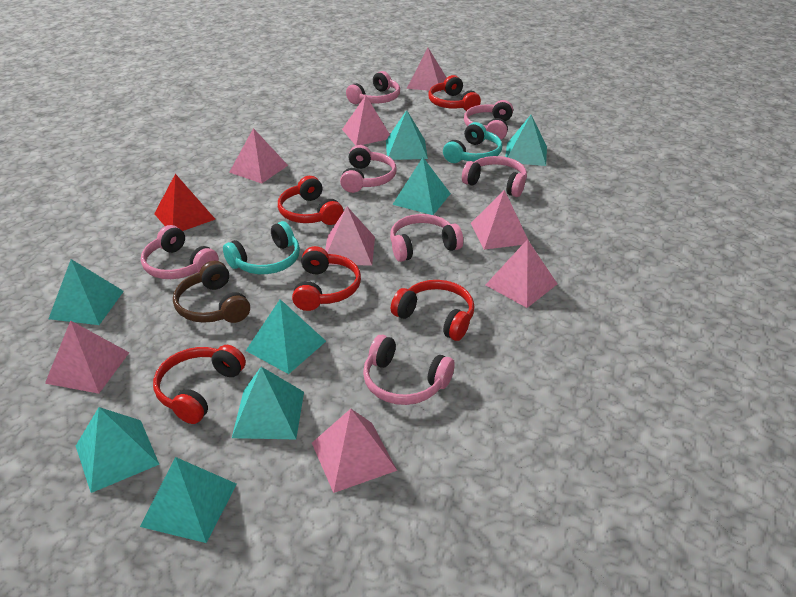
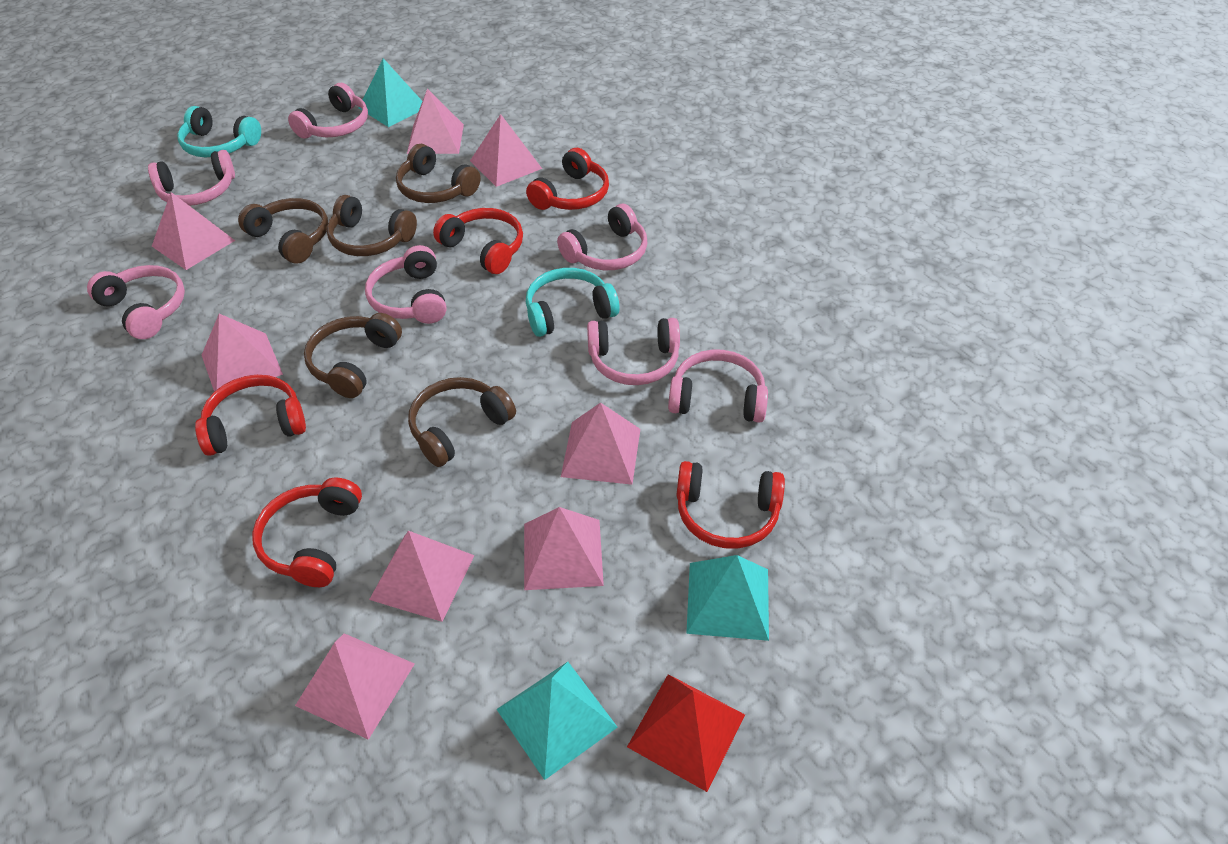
brown headphones: [173,261,250,323] = 1 -> [238,198,328,264] [304,313,402,398] [327,195,417,256] [396,144,481,203] [408,377,516,467] = 5
turquoise pyramid: [49,259,124,325] [76,407,160,493] [140,457,237,543] [232,367,304,439] [246,299,326,374] [386,110,428,160] [392,157,451,215] [505,115,547,166] = 8 -> [358,58,422,127] [496,662,618,780] [686,555,769,641] = 3

